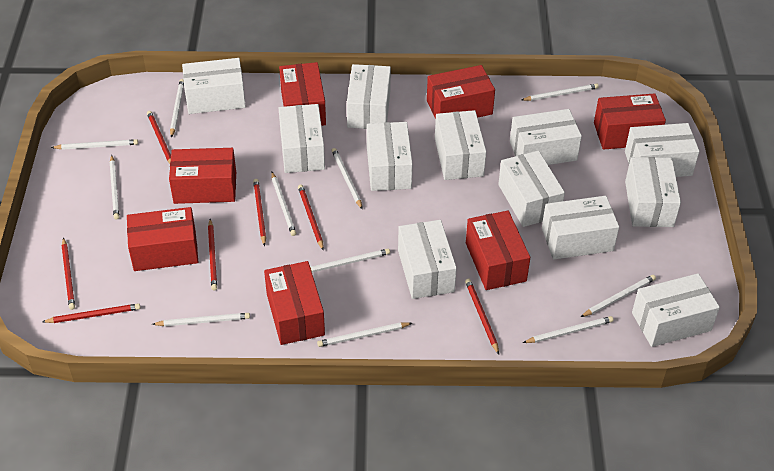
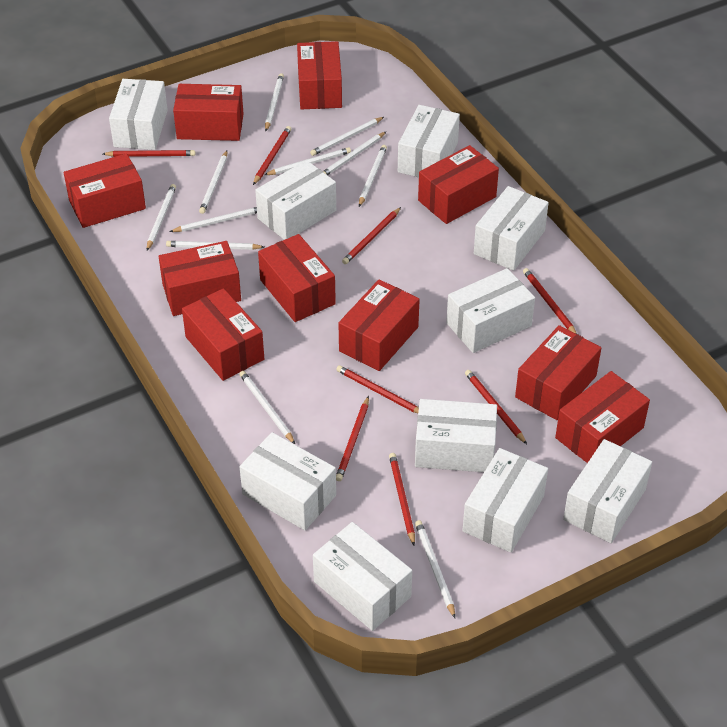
red box: [127,207,198,271] [169,148,236,204] [264,261,325,345] [279,62,326,126] [427,65,495,119] [466,210,530,290] [594,93,666,150] = 7 -> [64,153,146,228] [159,241,241,316] [173,84,244,141] [182,288,264,381] [258,234,336,322] [297,41,342,109] [339,279,420,371] [418,145,499,224] [515,325,601,420] [555,371,650,463] = 10
red pencil: [42,303,140,323] [62,237,75,310] [147,111,171,164] [208,219,217,291] [253,179,266,246] [298,184,324,250] [465,279,499,354] = 7 -> [103,150,195,157] [253,126,291,185] [336,365,419,413] [336,396,369,481] [342,207,401,264] [389,453,415,546] [465,370,527,444] [523,268,577,334] = 8
white box: [182,58,246,114] [279,104,325,173] [347,64,391,129] [367,122,413,191] [398,220,457,299] [435,110,486,180] [498,151,565,227] [510,109,582,165] [542,196,619,260] [625,123,699,177] [625,157,681,227] [632,273,720,347] = 12 -> [109,79,168,150] [240,432,336,530] [255,160,336,240] [313,522,412,631] [398,105,460,177] [415,399,497,472] [446,268,535,353] [462,448,548,553] [474,186,549,271] [563,439,652,543] = 10

